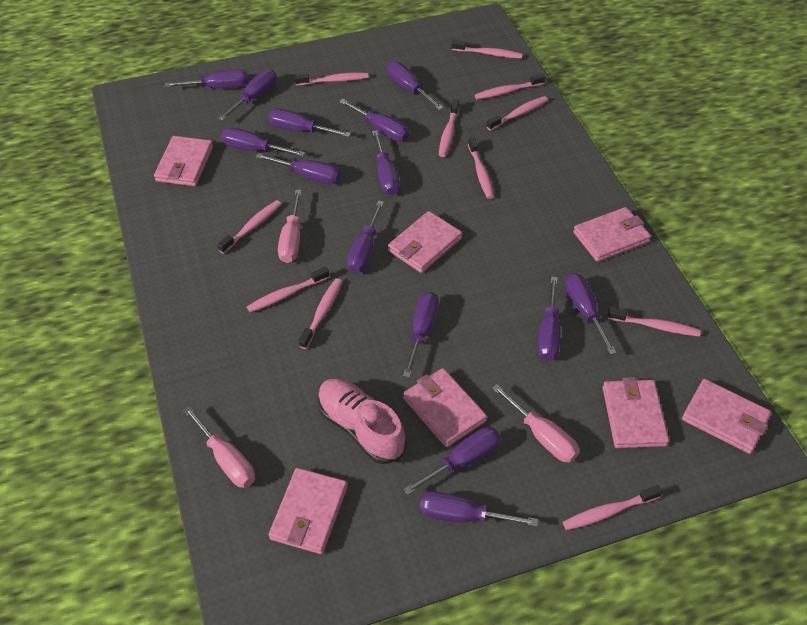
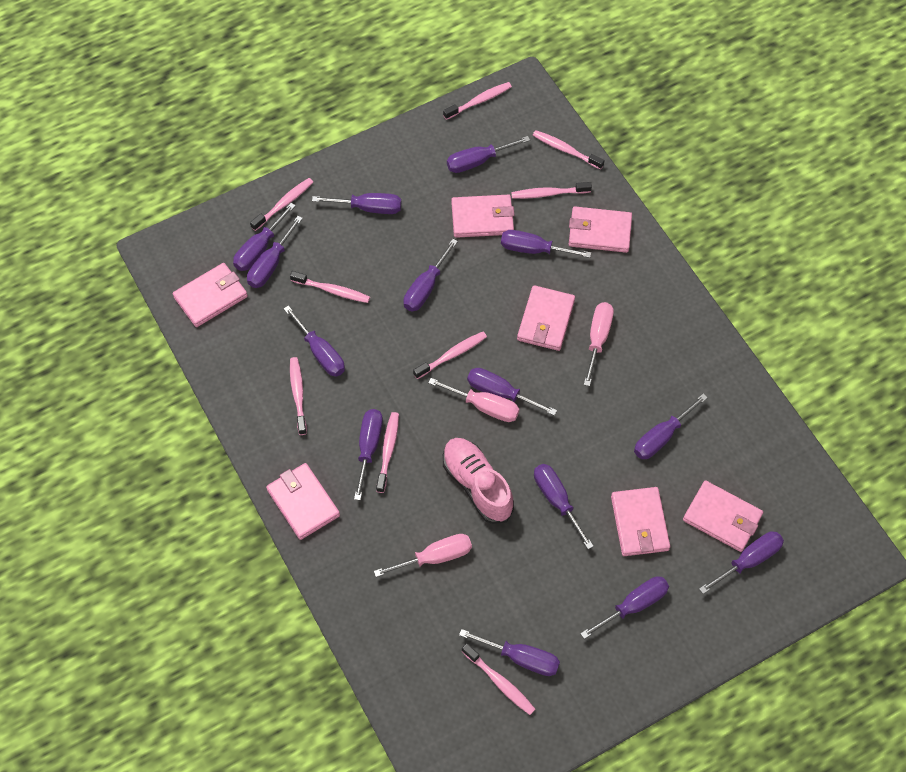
pink toothbrush: [217,200,281,254] [247,267,329,312] [295,72,369,86] [299,278,342,349] [439,99,459,157] [451,40,523,59] [468,137,494,199] [475,74,545,100] [486,96,548,131] [563,485,662,530] [608,307,701,337] = 11 -> [250,178,313,231] [290,271,370,303] [290,357,307,435] [376,412,399,493] [413,332,487,379] [443,82,512,120] [462,643,535,715] [511,182,592,199] [533,130,605,170] = 9

